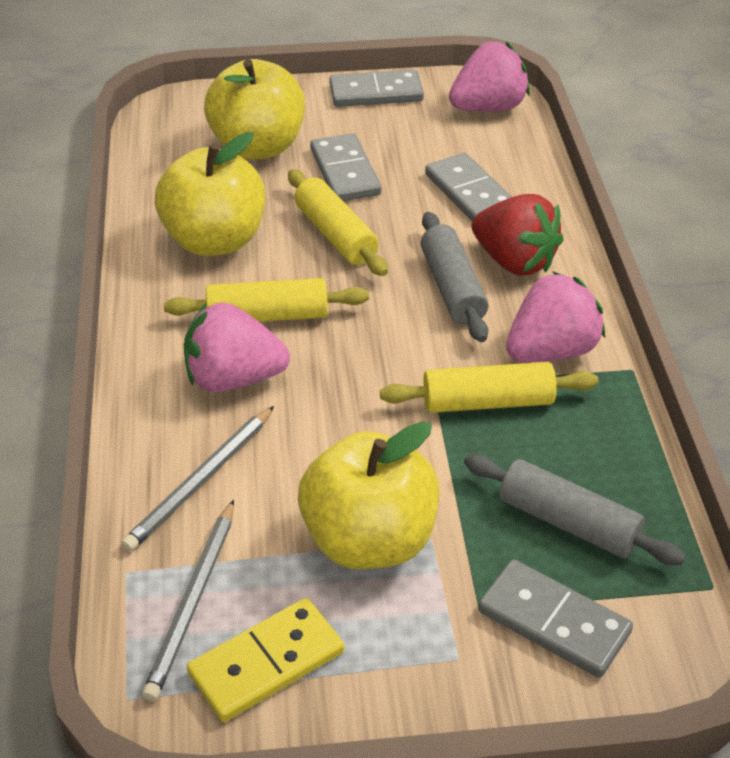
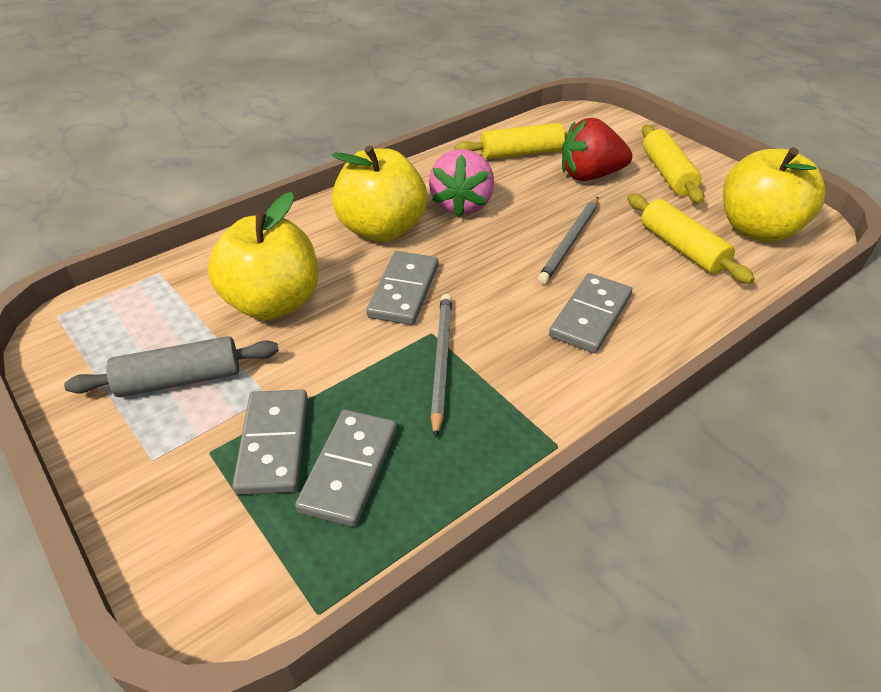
grey rolling pin: [421,212,488,342] [464,454,686,565] = 2 -> [64,336,279,397] = 1
pink strawberry: [184,302,290,392] [449,41,530,111] [506,271,605,363] = 3 -> [429,149,494,218] = 1
yellow domino: [187,598,344,722] = 1 -> none = 0

